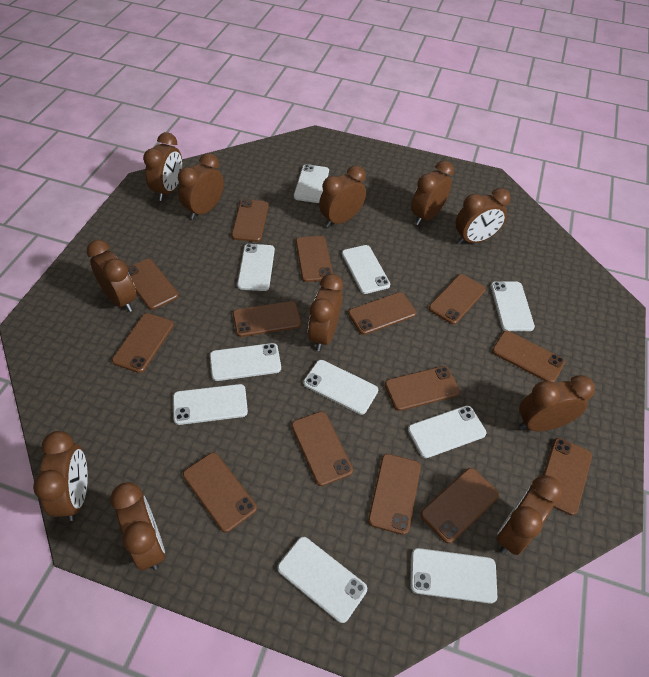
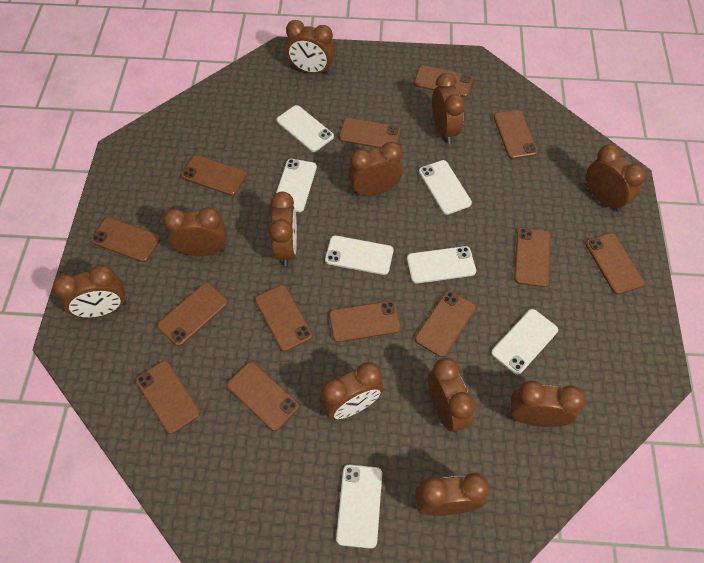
brown phone: [112,313,174,373] [128,259,179,310] [183,453,257,532] [232,199,269,242] [233,301,301,337] [291,411,353,486] [296,236,333,282] [348,292,416,335] [368,454,421,535] [385,366,460,411] [421,468,499,544] [429,274,486,324] [492,331,565,383] [543,438,592,516] = 14 -> [91,217,160,262] [136,361,200,434] [157,283,228,346] [181,155,247,195] [227,362,299,431] [255,285,313,352] [329,301,401,342] [339,118,401,148] [414,65,473,97] [415,291,476,357] [494,110,538,159] [514,228,551,287] [585,233,644,294] = 13
white phone: [173,384,248,425] [210,343,281,381] [237,244,275,291] [278,537,367,623] [294,164,329,203] [303,360,378,415] [342,245,390,294] [408,406,486,458] [410,548,497,604] [491,281,535,331] = 10 -> [276,105,334,152] [276,159,317,212] [325,236,393,275] [336,465,382,549] [407,246,476,283] [419,160,472,215] [491,309,558,375] = 7

